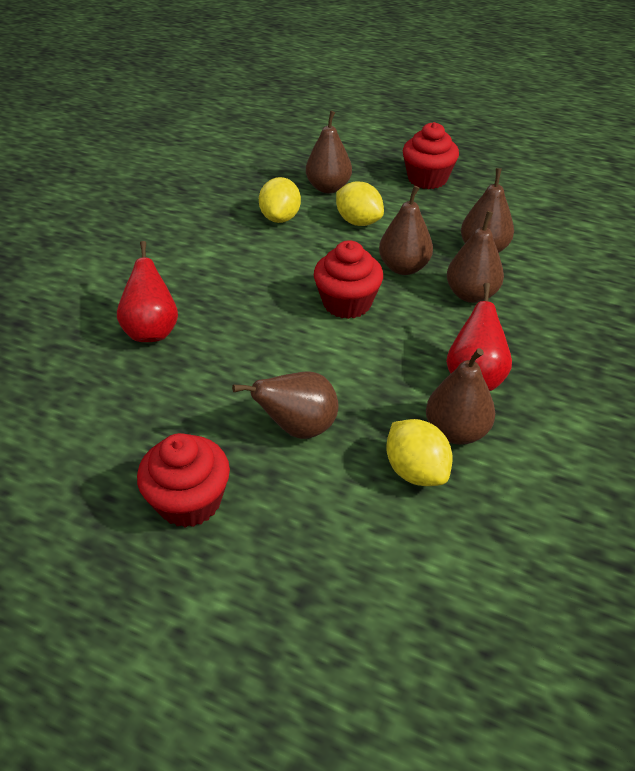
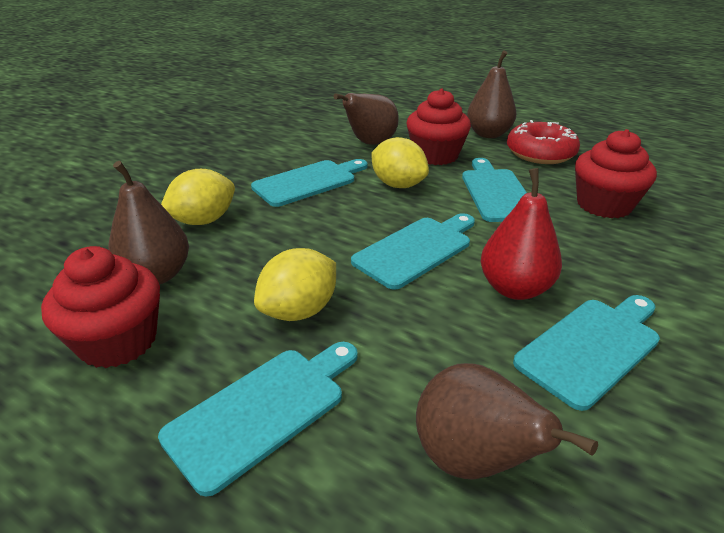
brown pear: [232,372,339,439] [306,111,352,193] [379,186,433,275] [426,348,495,445] [447,211,504,303] [461,168,514,253] = 6 -> [108,161,189,285] [334,93,398,145] [416,363,598,480] [467,50,516,138] = 4
red donut: none = 0 -> [507,120,580,164] = 1
red pear: [117,241,178,342] [446,283,512,391] = 2 -> [480,168,562,300] = 1
turquoise cutting board: none = 0 -> [158,342,358,497] [251,159,367,207] [351,213,475,290] [462,158,527,222] [513,295,660,411] = 5

